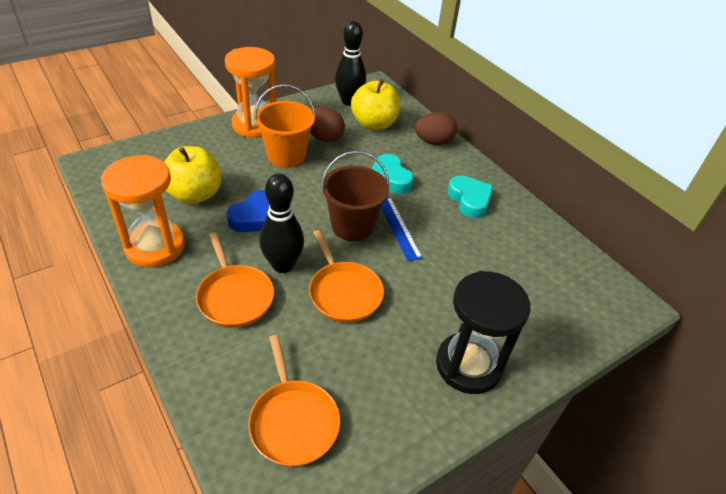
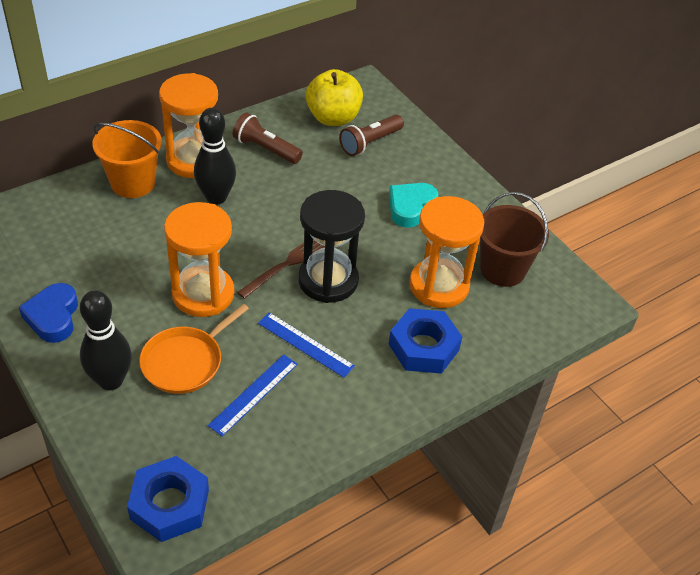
blue nut: none = 0 -> [127,456,209,542] [389,308,462,374] = 2
blue ruler: [381,197,422,261] = 1 -> [208,354,298,436] [258,312,355,378] = 2
brown egg: [310,107,345,142] [415,112,457,145] = 2 -> none = 0
brown flashlight: none = 0 -> [233,112,303,164] [339,115,404,156] = 2
brown fork: none = 0 -> [237,239,325,299] = 1
orange hourglass: [101,155,185,267] [225,47,276,138] = 2 -> [159,73,218,178] [164,202,235,317] [409,196,484,308] = 3
orange pan: [196,232,274,328] [248,335,340,467] [309,230,384,323] = 3 -> [139,304,249,394] = 1
turquoise heart: [372,154,414,194] [447,175,494,218] = 2 -> [389,183,438,228] = 1
yellow apple: [164,146,221,204] [351,79,400,130] = 2 -> [306,69,363,126] = 1

